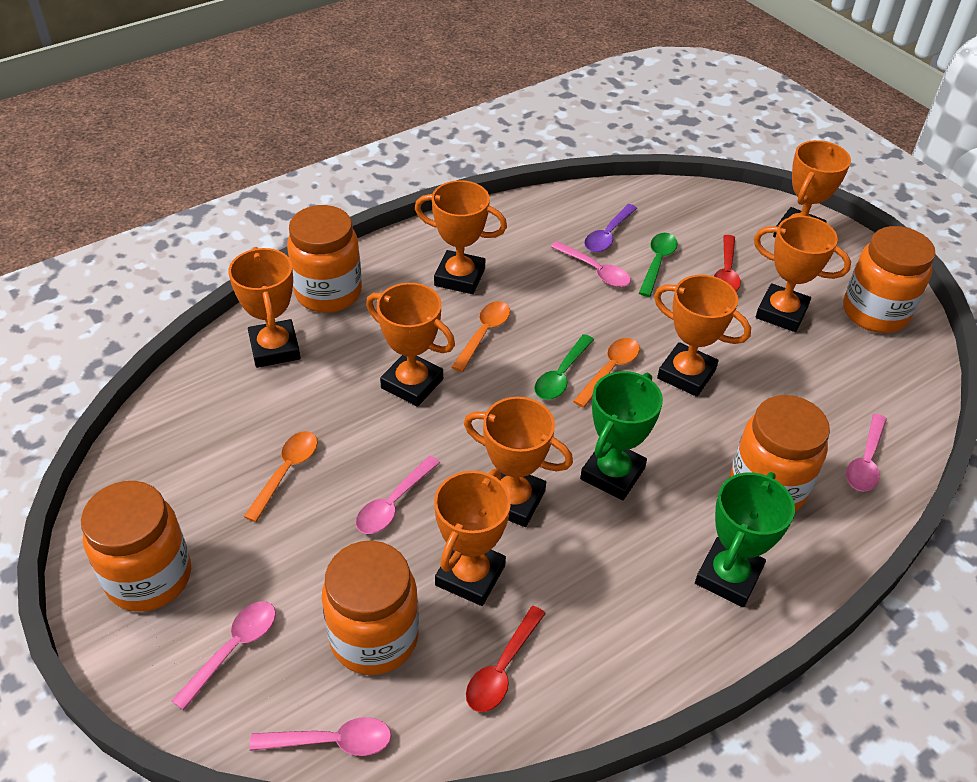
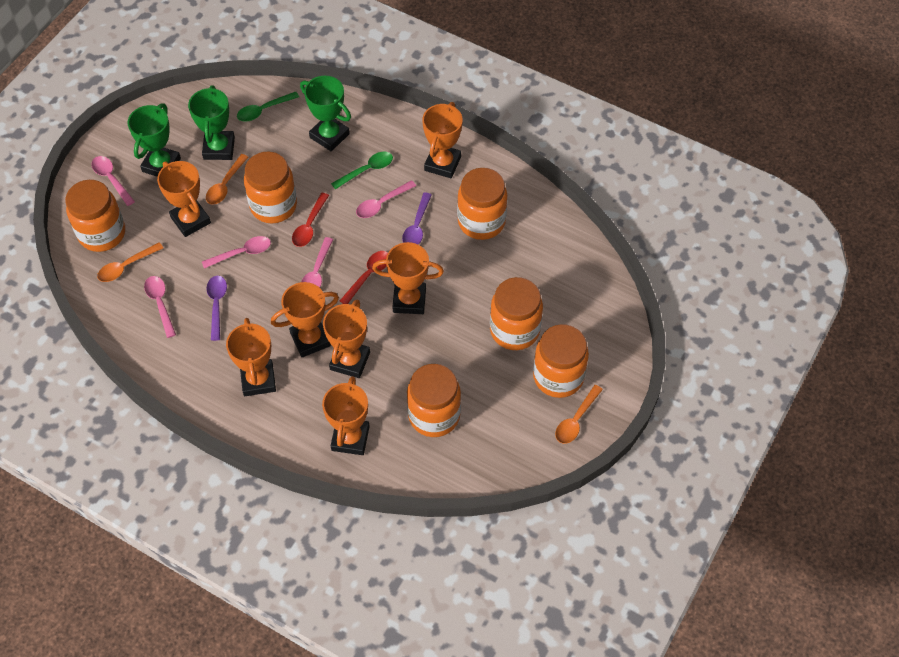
green trophy: [580,371,663,500] [695,472,795,607] = 2 -> [127,103,181,177] [188,85,235,160] [300,76,351,151] = 3
orange jar: [81,481,191,612] [287,205,362,313] [322,541,419,675] [730,395,830,512] [843,226,936,333] = 5 -> [65,180,125,252] [244,152,297,223] [407,364,461,437] [457,168,507,240] [490,277,543,350] [533,324,589,398] = 6
orange trophy: [228,247,300,368] [366,283,455,407] [415,180,507,294] [434,469,511,606] [464,397,573,527] [654,275,751,397] [754,216,851,332] [773,140,851,237] = 8 -> [157,161,211,237] [226,318,276,396] [271,282,339,357] [322,376,370,455] [323,299,370,378] [372,242,444,314] [422,102,463,178] = 7
purple spoon: [584,204,637,252] = 1 -> [206,276,227,341] [402,192,432,245] = 2

